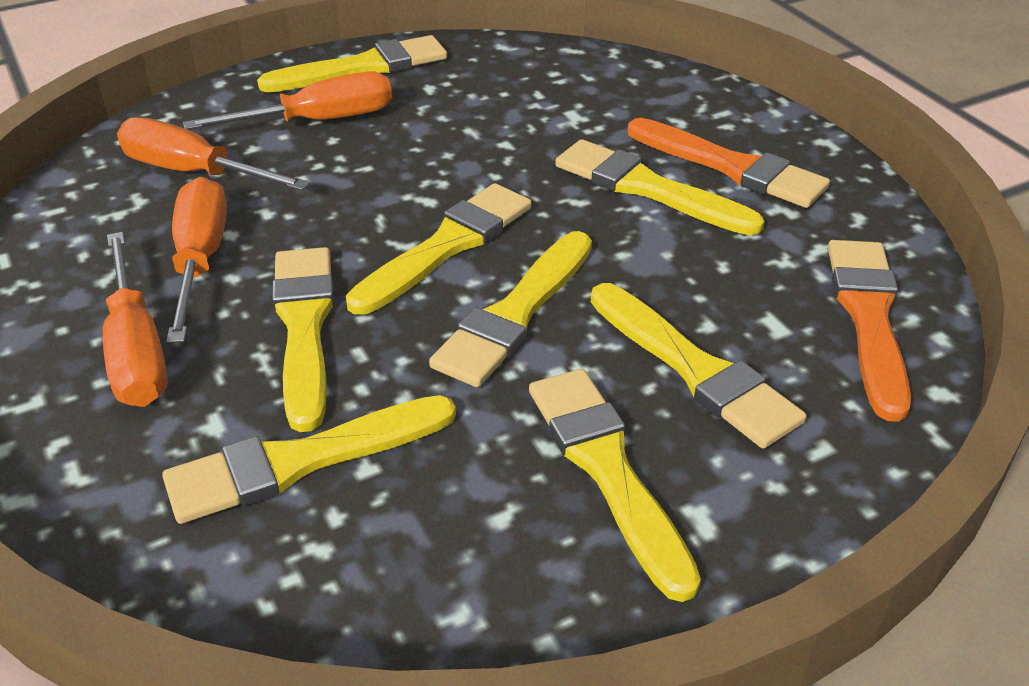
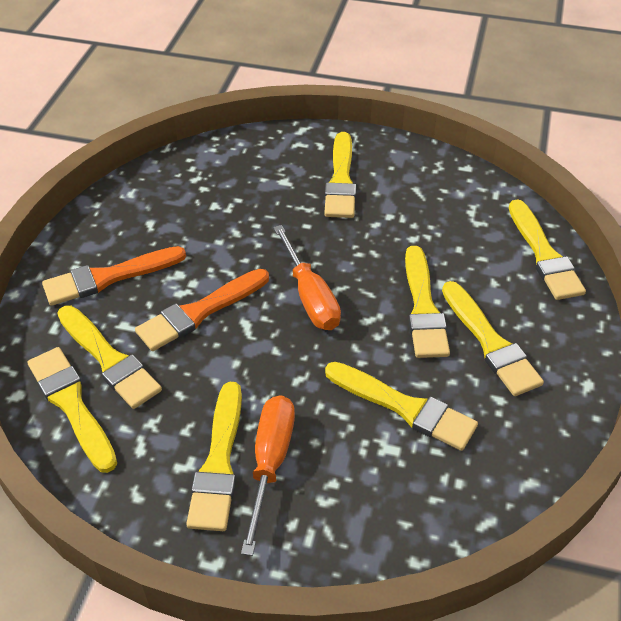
orange screwdriver: [103,232,167,407] [117,117,310,191] [166,177,227,343] [183,71,392,130] = 4 -> [241,395,295,556] [273,225,341,330] = 2

